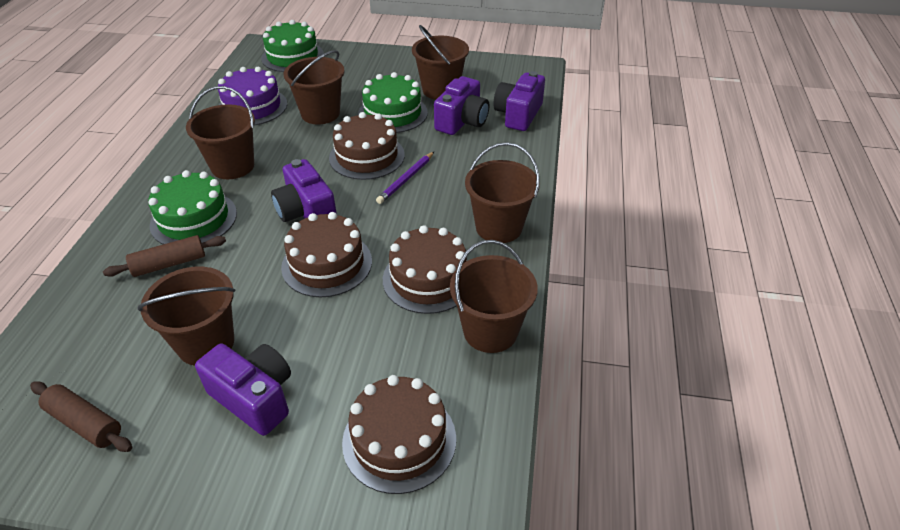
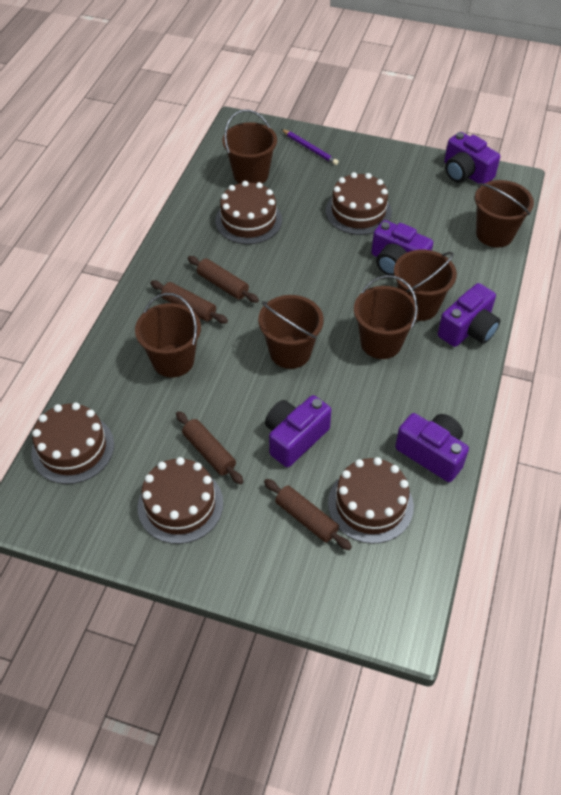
brown cake: [281,212,372,297] [329,112,405,180] [342,375,456,494] [383,225,467,314] = 4 -> [31,402,114,484] [138,457,223,544] [215,181,282,244] [326,172,392,235] [328,457,414,544] = 5
brown rolling pin: [30,381,132,452] [103,235,226,277] = 2 -> [150,280,228,324] [176,411,243,484] [188,256,259,303] [264,479,352,550] = 4
green cake: [148,170,237,244] [261,20,324,72] [358,72,428,133] = 3 -> none = 0
purple cake: [218,67,287,125] = 1 -> none = 0
purple camera: [195,343,291,436] [271,159,337,222] [434,76,489,135] [493,71,545,131] = 4 -> [265,395,331,467] [371,220,433,276] [395,413,469,482] [438,283,500,347] [444,132,500,184] = 5

